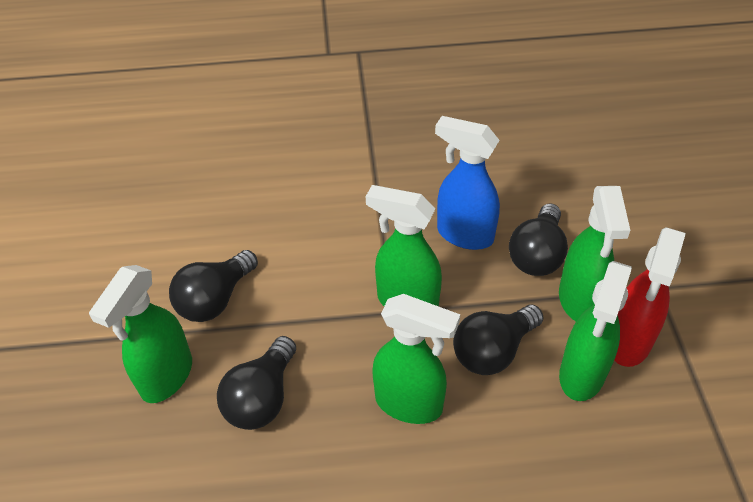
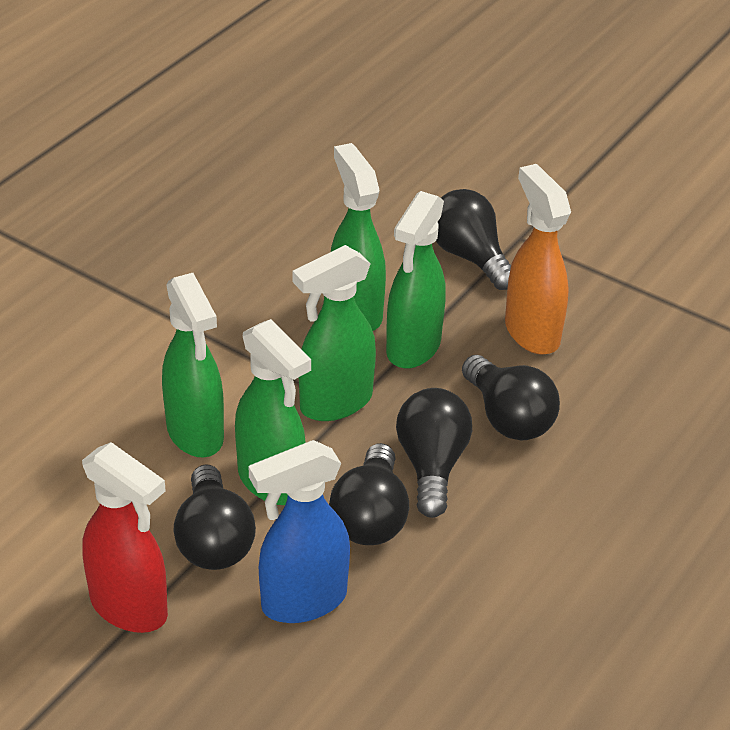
black light bulb: [169,250,258,322] [217,336,296,430] [453,304,544,375] [509,203,568,276] = 4 -> [174,465,256,570] [329,443,409,545] [396,388,472,518] [436,189,511,290] [462,355,560,440] = 5
orange spray bottle: none = 0 -> [505,164,571,355] = 1

